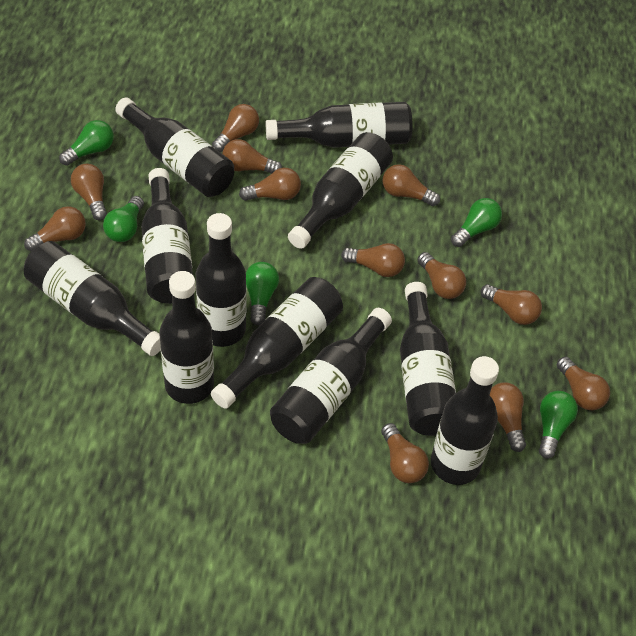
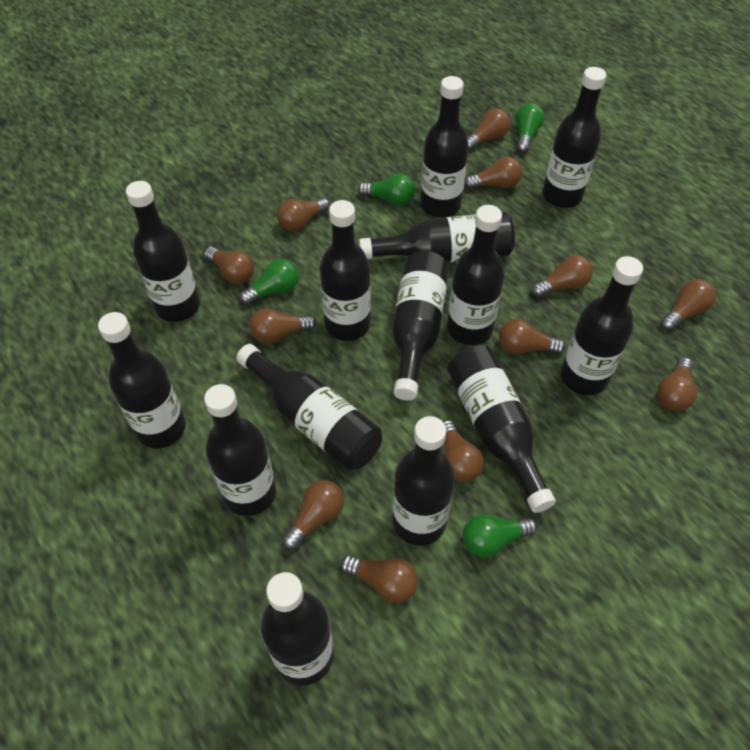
black bottle: [24,241,161,356] [115,97,234,197] [141,168,193,304] [159,271,214,404] [196,213,246,347] [211,277,343,409] [266,102,413,148] [270,308,392,444] [288,132,393,249] [400,282,456,436] [431,356,499,485] = 11 -> [98,312,186,448] [126,181,200,322] [204,384,276,516] [236,344,382,471] [261,572,334,686] [320,200,371,341] [359,212,515,262] [392,251,449,401] [393,416,455,545] [420,76,469,217] [447,205,505,345] [447,345,556,513] [543,67,606,208] [561,256,643,395] = 14
green light bulb: [59,120,114,166] [103,196,144,242] [246,262,279,325] [451,198,502,247] [539,391,578,458] = 5 -> [239,259,299,305] [358,174,415,205] [463,514,537,557] [515,103,544,153] = 4

